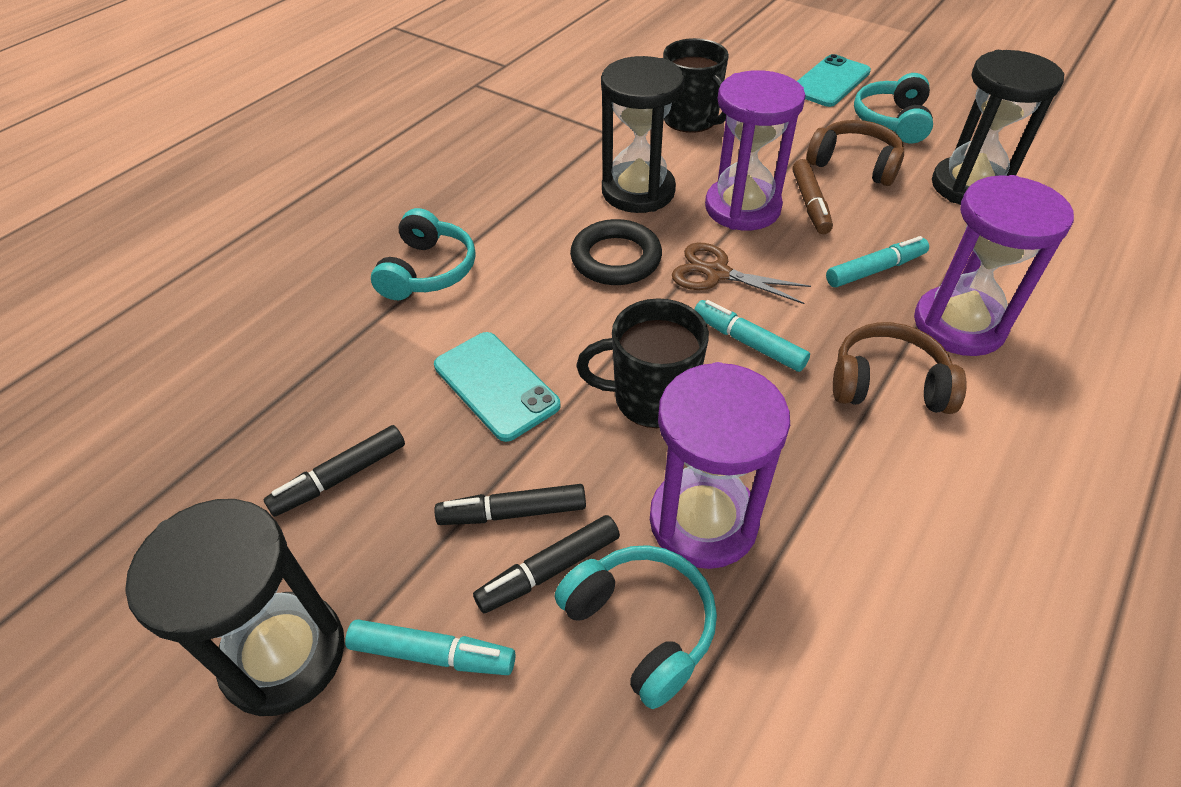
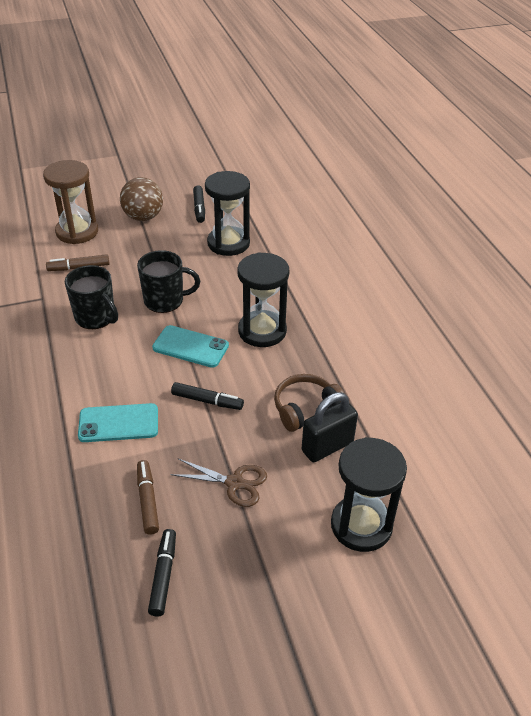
black padlock: none = 0 -> [302,392,358,462] = 1
black ring: [570,219,662,285] = 1 -> none = 0
brown ball: none = 0 -> [120,177,163,221] = 1
brown headphones: [806,120,904,186] [833,322,967,414] = 2 -> [274,374,344,432] = 1
brown hourglass: none = 0 -> [43,160,98,244] = 1
brown marker: [792,159,833,234] = 1 -> [46,254,110,271] [137,460,159,535] = 2
purple hourglass: [650,362,790,569] [705,70,806,231] [914,175,1074,356] = 3 -> none = 0
turquoise headphones: [371,208,476,300] [555,545,717,709] [854,73,933,143] = 3 -> none = 0
turquoise marker: [345,619,515,675] [694,300,810,372] [826,236,929,287] = 3 -> none = 0

